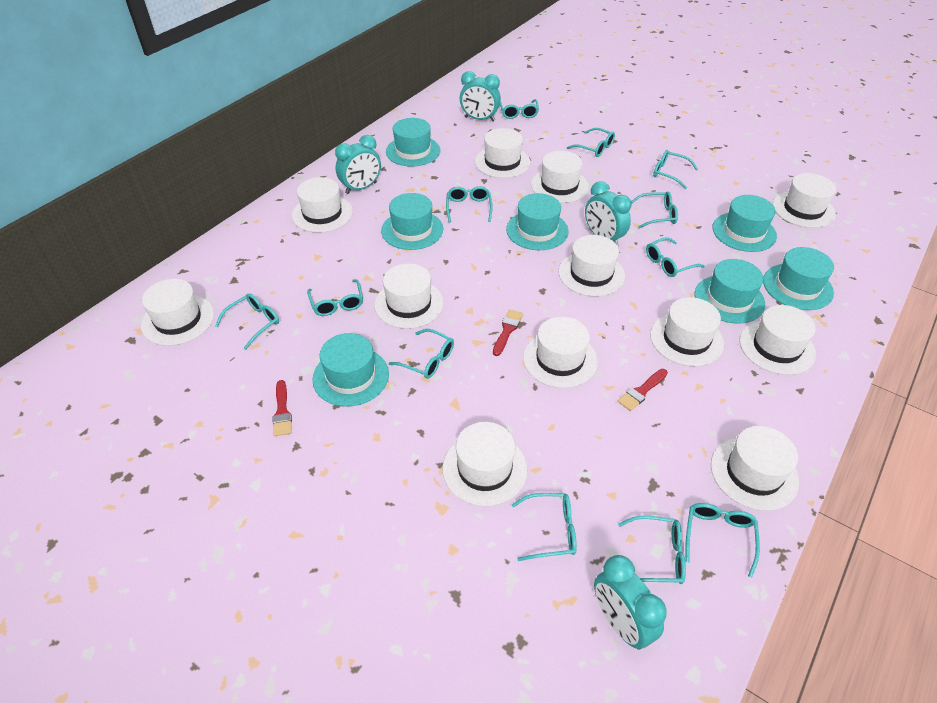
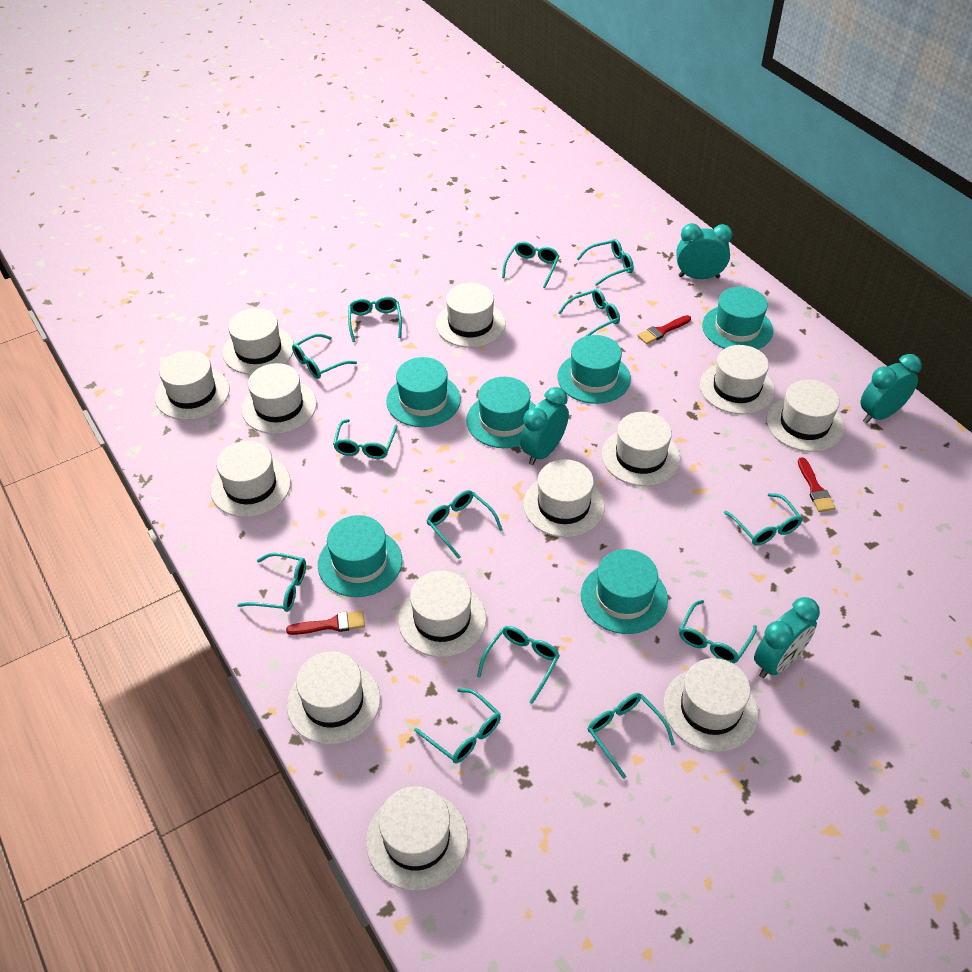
turquoise glasses: [215,294,279,350] [307,279,363,316] [389,329,454,379] [446,186,493,223] [500,99,539,119] [512,493,577,561] [567,128,615,157] [618,516,686,584] [631,191,678,229] [646,237,705,277] [653,150,698,189] [685,503,760,578] = 12 -> [237,553,306,612] [292,334,357,379] [333,419,397,459] [348,297,402,342] [414,688,501,763] [427,490,503,559] [477,626,560,704] [502,241,559,288] [558,289,620,336] [577,239,634,286] [588,693,675,779] [679,600,757,663] [724,493,803,546] = 13
turquoise hat: [312,333,389,407] [381,193,443,250] [386,118,440,167] [506,193,569,250] [695,259,765,323] [712,195,777,252] [763,247,834,310] = 7 -> [318,515,402,597] [386,357,461,427] [466,377,536,448] [557,335,631,404] [581,549,668,634] [702,287,773,349] = 6
white hat: [141,279,214,346] [292,177,353,233] [374,263,444,329] [443,422,527,506] [475,128,530,178] [523,317,598,388] [531,151,589,203] [558,235,625,297] [650,297,724,366] [711,426,799,511] [739,305,816,375] [773,173,836,228] = 12 -> [155,350,230,420] [210,441,291,517] [223,308,294,375] [242,363,317,434] [287,652,380,744] [366,786,468,890] [398,571,486,657] [436,283,506,348] [523,459,605,537] [602,412,680,486] [664,658,759,752] [700,345,775,414] [766,380,844,452] = 13

